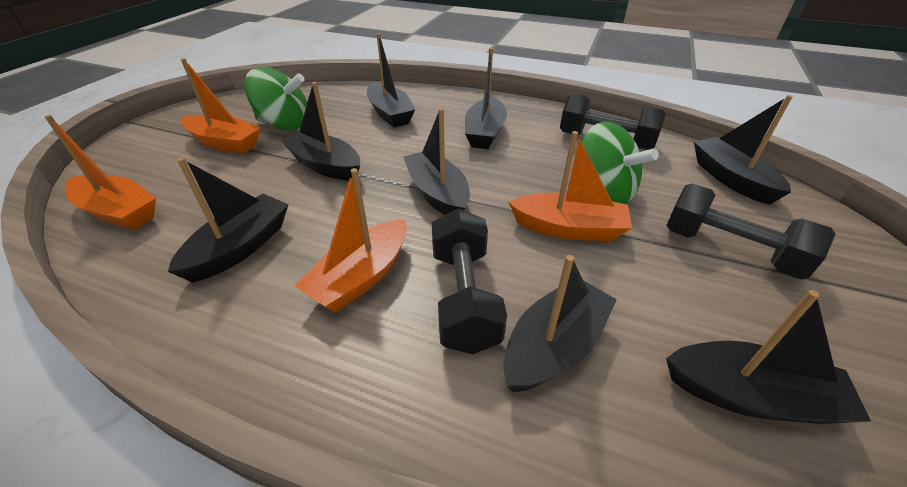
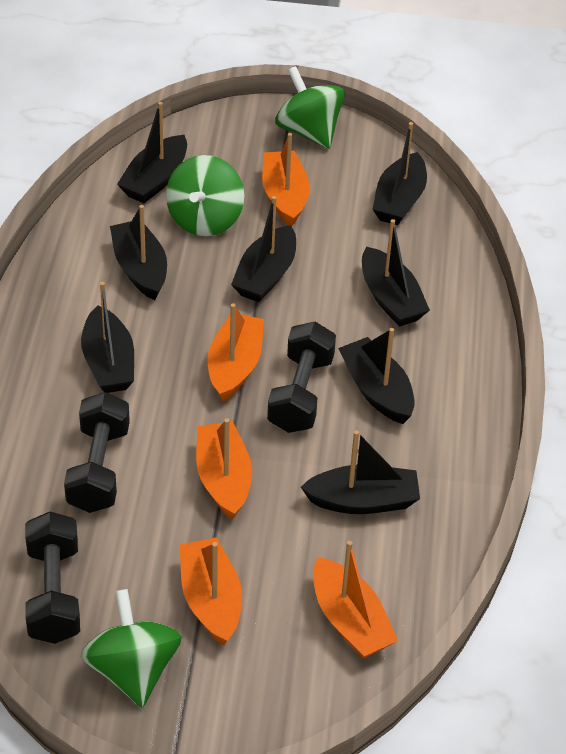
green spinning top: [244,67,307,130] [581,122,659,204] = 2 -> [81,589,181,707] [166,155,244,236] [275,66,345,149] = 3
orange boat: [45,115,156,230] [181,58,261,154] [294,168,407,312] [508,131,632,241] = 4 -> [180,537,242,645] [196,418,252,520] [208,303,264,402] [262,133,310,227] [313,541,398,659] = 5

